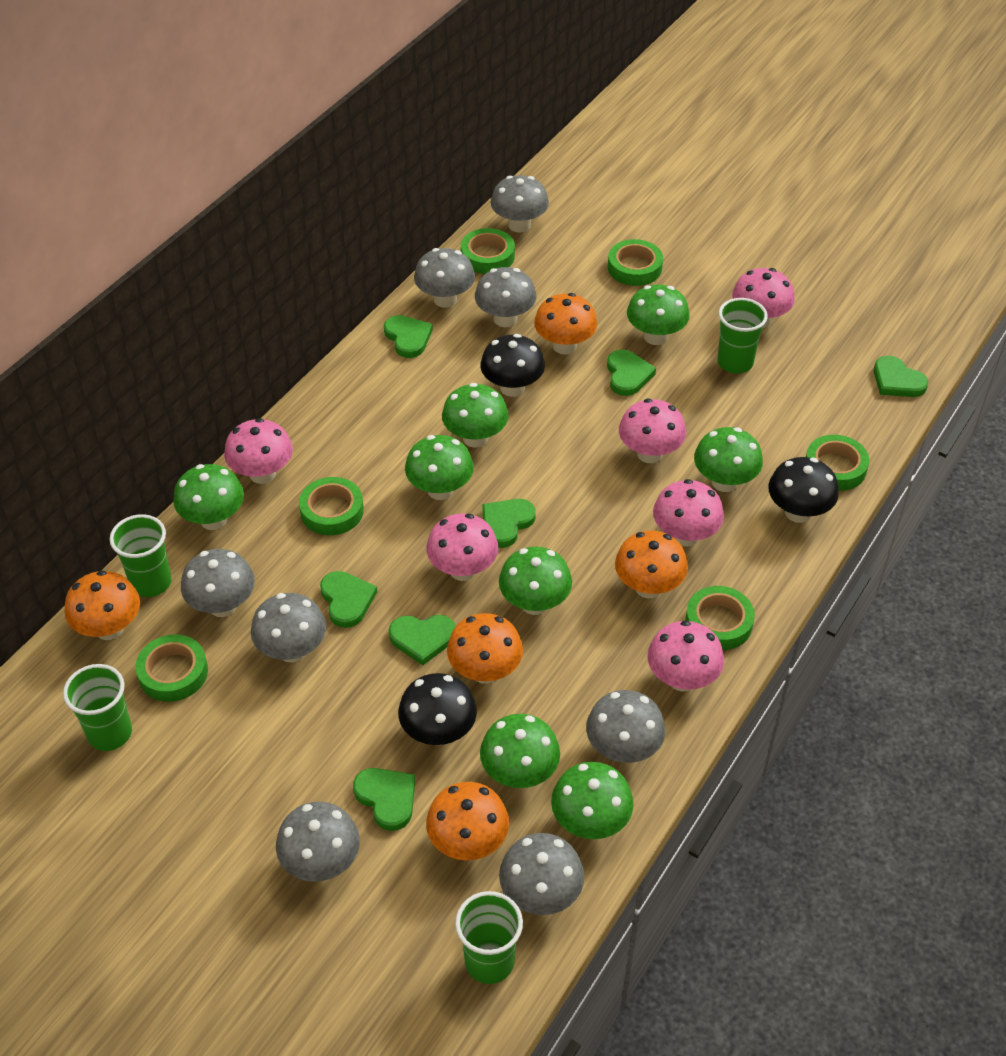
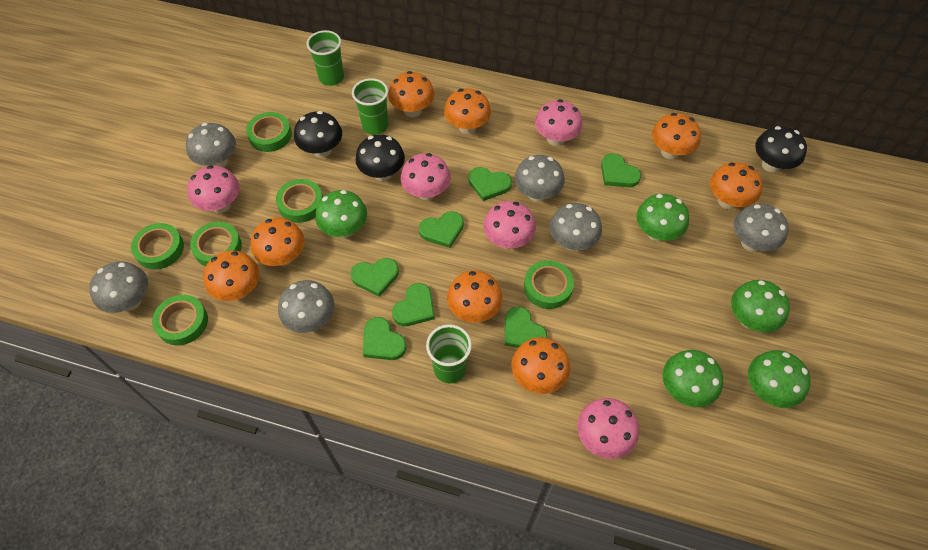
green cup: [63,664,132,751] [110,514,172,597] [455,891,523,984] [717,298,768,374] = 4 -> [307,30,344,86] [352,78,388,135] [426,324,472,384] = 3
green mushroom: [173,464,244,530] [405,435,474,500] [442,383,509,448] [480,714,560,788] [499,547,572,615] [551,762,634,839] [627,284,690,345] [694,427,763,492] = 8 -> [315,190,367,238] [636,194,689,241] [663,350,723,407] [731,280,790,332] [748,350,811,408] = 5
grey mushroom: [181,549,255,617] [251,593,326,663] [276,802,360,882] [414,248,475,308] [475,267,536,327] [491,175,549,233] [499,833,584,915] [586,690,665,763] = 8 -> [89,261,148,313] [186,123,236,167] [278,280,335,333] [514,155,565,202] [549,203,602,251] [734,204,789,252] = 6
orange mushroom: [65,570,140,640] [426,782,509,860] [447,613,523,684] [534,293,597,355] [615,531,688,598] = 5 -> [203,250,259,301] [251,218,305,266] [388,71,435,117] [444,88,491,134] [447,271,502,323] [512,337,570,394] [652,113,701,159] [710,162,762,209] = 8
pink mushroom: [224,418,293,484] [426,513,498,581] [619,398,686,463] [647,620,724,692] [653,479,724,547] [732,268,795,328] = 6 -> [187,165,240,213] [401,153,451,200] [484,201,536,249] [535,99,583,146] [577,398,639,459] = 5

